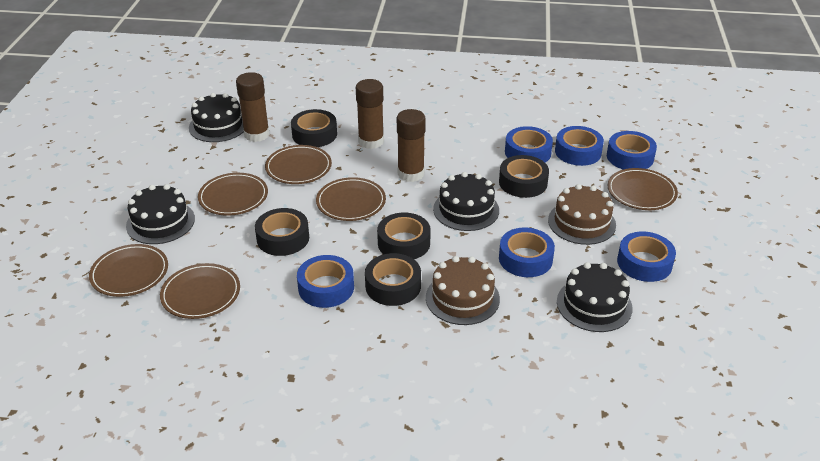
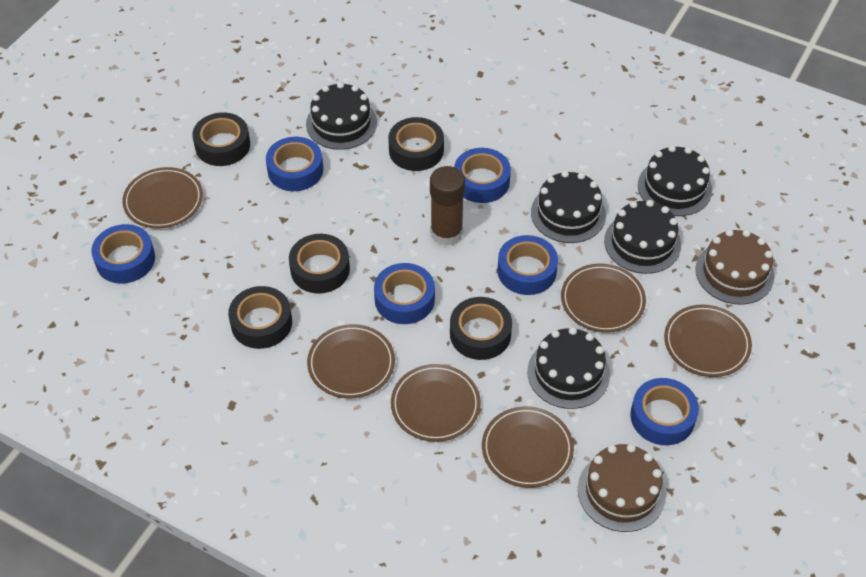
black cake: [126,184,195,244] [189,93,244,142] [433,172,499,231] [557,262,633,332] = 4 -> [306,82,377,150] [527,327,610,409] [531,171,606,243] [604,200,681,274] [638,145,712,216] = 5
brown glue stick: [236,72,270,142] [356,79,384,149] [397,109,426,182] = 3 -> [430,166,465,246] = 1

